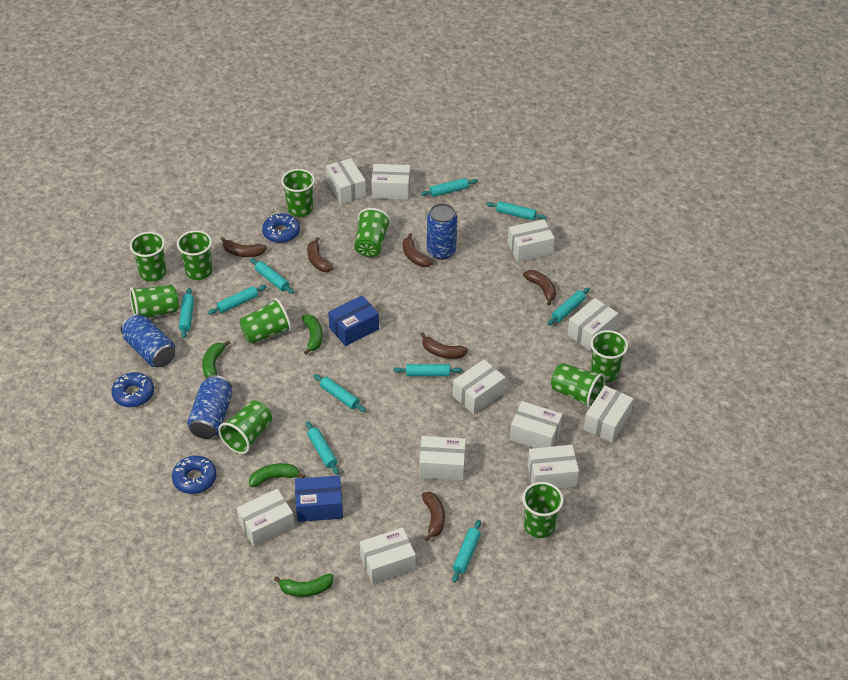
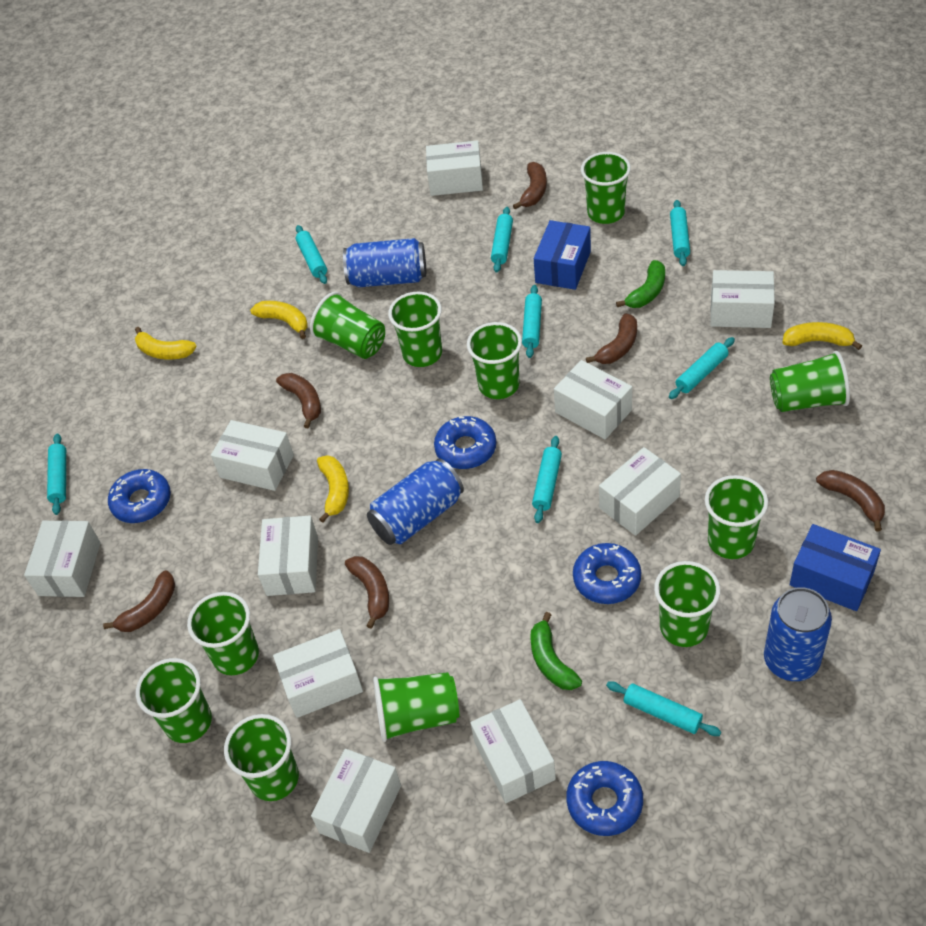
blue donut: [111,372,154,407] [172,456,217,494] [262,214,300,243] = 3 -> [108,469,171,523] [434,416,496,469] [566,761,643,836] [573,543,641,604] = 4
green banana: [202,340,230,378] [249,463,305,487] [274,574,334,597] [302,314,323,355] = 4 -> [530,612,582,690] [616,260,665,308] = 2
green cup: [130,232,166,282] [130,285,179,318] [177,230,212,280] [218,400,272,454] [239,298,292,344] [281,169,315,217] [354,208,391,257] [522,482,564,538] [551,363,605,408] [591,330,628,382] = 10 -> [136,658,212,743] [187,592,259,675] [224,714,299,801] [310,292,385,359] [373,672,459,742] [388,292,442,367] [467,322,522,399] [581,152,631,224] [654,561,720,647] [705,475,768,559] [770,351,850,412] = 11
turquoise rolling pin: [179,288,194,338] [208,285,266,315] [250,258,294,294] [306,421,339,475] [314,374,366,412] [394,364,463,376] [420,178,478,197] [452,520,481,583] [487,201,546,220] [547,287,590,325] = 10 -> [47,434,66,515] [296,225,327,284] [491,207,513,273] [522,285,542,358] [532,436,562,523] [606,681,721,736] [669,337,735,399] [670,200,690,266] = 8
white box: [237,489,295,547] [326,158,366,204] [360,527,416,584] [371,164,410,200] [419,436,466,480] [453,359,505,414] [508,219,555,262] [510,401,563,448] [527,445,579,488] [567,298,618,351] [584,386,634,442] = 11 -> [24,520,101,597] [211,420,294,491] [258,516,318,596] [273,629,363,718] [311,749,401,853] [426,140,483,196] [470,699,556,803] [554,360,632,439] [599,447,681,536] [711,270,775,328] = 10
yellow banana: none = 0 -> [135,327,197,360] [250,301,308,339] [317,455,349,522] [782,322,862,350] = 4

